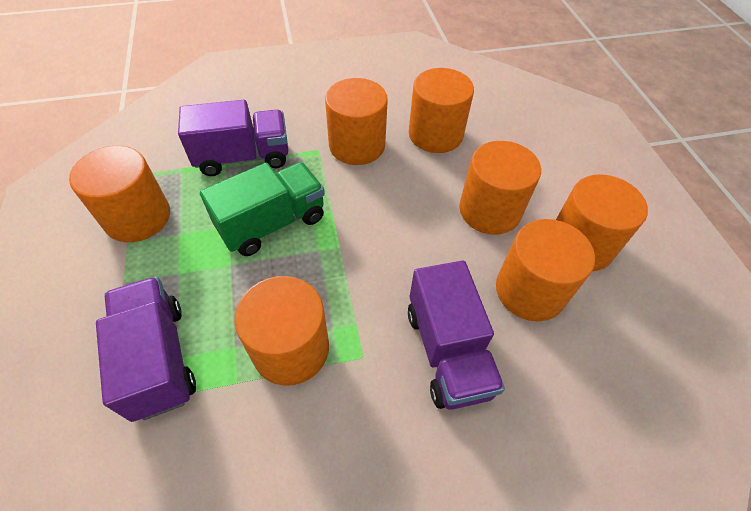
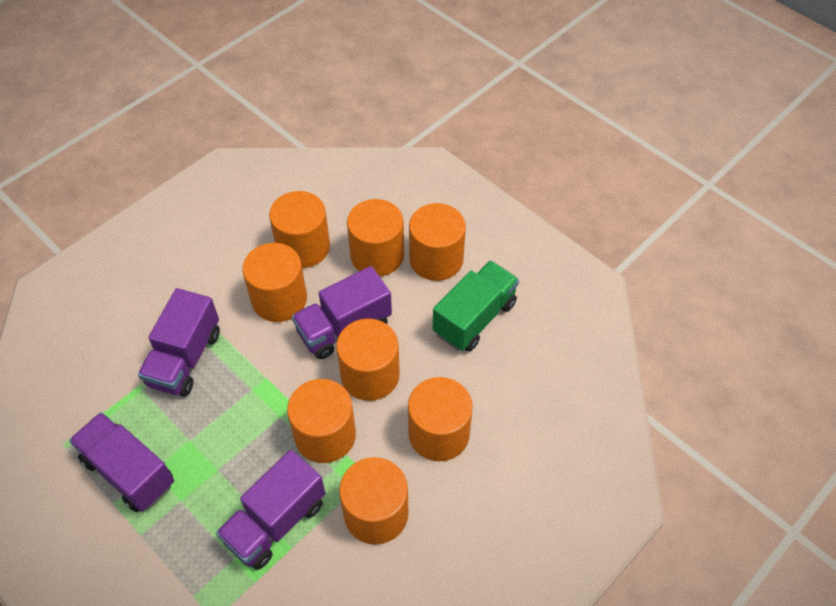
orange cylinder: [69,146,170,242] [234,276,329,386] [325,78,388,165] [409,68,474,153] [459,141,541,235] [496,219,595,321] [556,174,648,271] = 7 -> [242,243,307,322] [269,191,330,268] [287,379,356,463] [336,319,400,401] [339,457,409,545] [347,199,404,276] [408,377,473,461] [409,203,466,281] = 8
purple truck: [96,277,196,422] [178,100,288,176] [408,260,505,410] = 3 -> [69,412,174,512] [138,288,220,396] [216,450,325,570] [292,266,392,359] = 4

